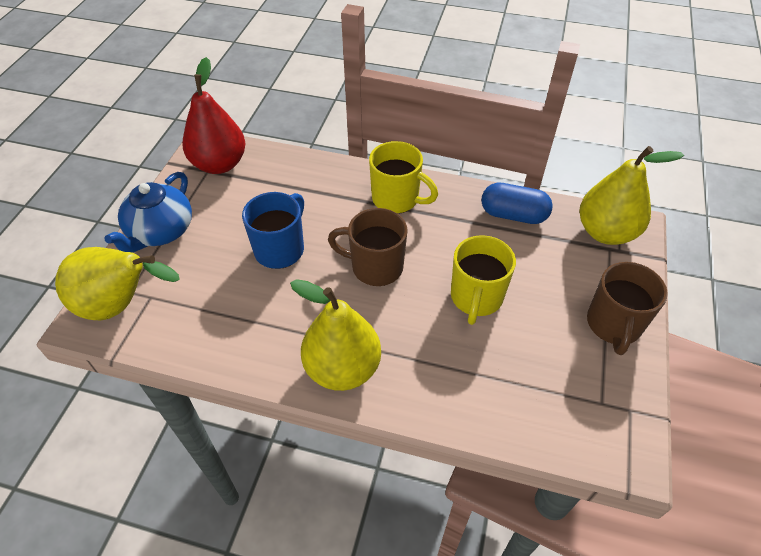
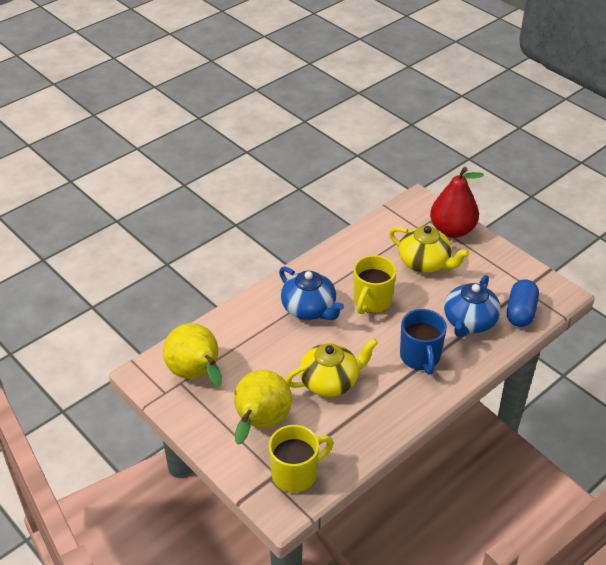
blue teapot: [104,172,192,253] = 1 -> [279,266,344,320] [444,275,501,338] = 2
brown mug: [328,208,408,286] [587,262,668,355] = 2 -> none = 0
yellow pear: [55,247,180,320] [290,279,381,391] [579,146,684,245] = 3 -> [163,323,222,387] [234,370,292,445] = 2
yellow teapot: none = 0 -> [285,338,378,397] [389,226,470,273] = 2

